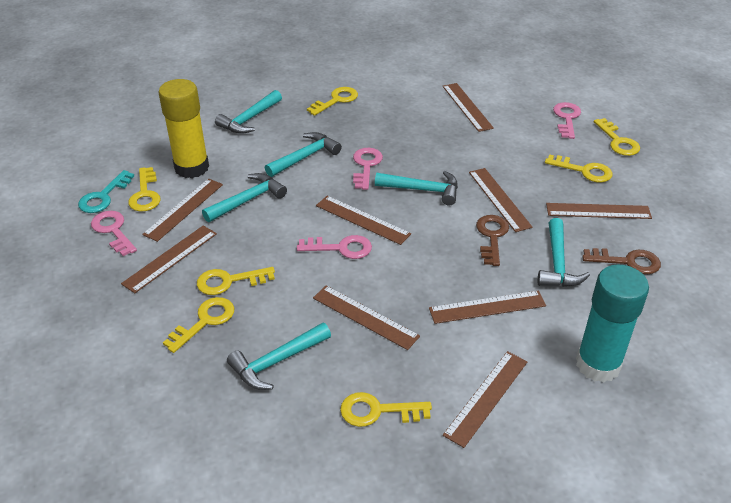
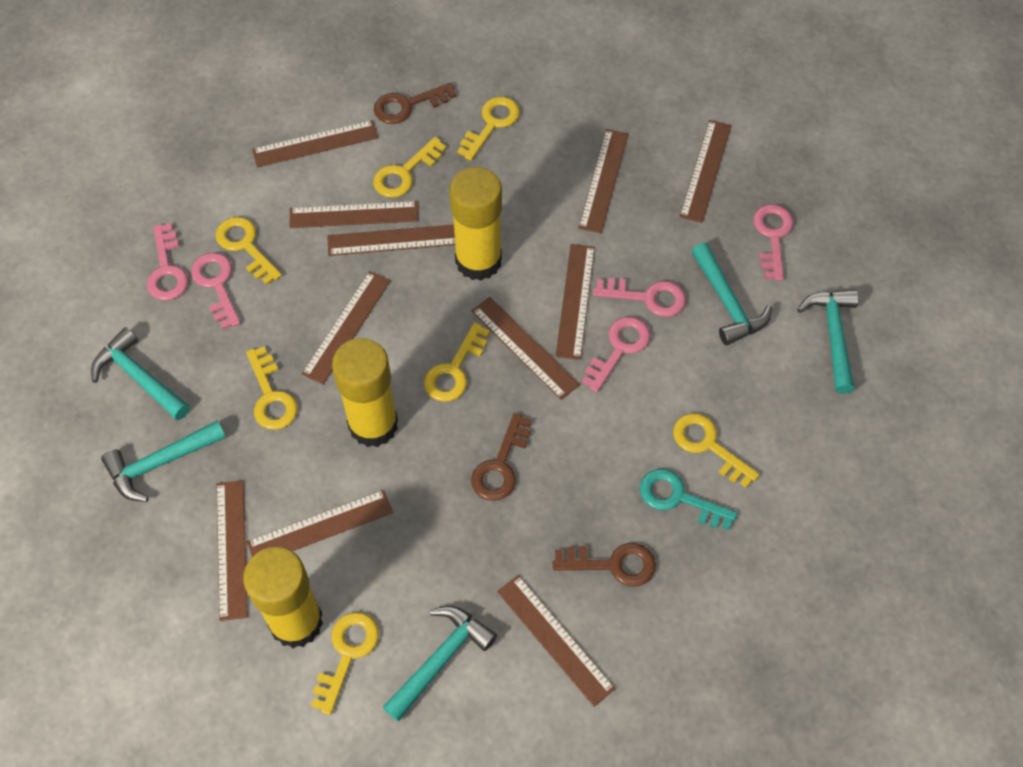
brown key: [476,215,509,266] [582,248,661,274] = 2 -> [374,82,456,124] [471,413,531,501] [553,543,656,587] = 3
brown ruler: [121,225,217,293] [142,178,223,242] [313,286,420,350] [316,196,411,245] [429,291,546,324] [443,83,494,132] [443,351,528,448] [469,168,533,232] [546,203,652,219] = 9 -> [216,480,248,621] [247,490,393,557] [252,120,378,167] [290,201,418,228] [302,271,390,385] [327,224,455,256] [471,297,580,400] [497,575,616,707] [556,244,595,360] [578,129,628,233] [679,120,732,223] = 11
pink key: [91,211,137,256] [297,235,372,259] [353,148,383,190] [553,102,581,139] = 4 -> [147,224,188,301] [191,252,241,329] [582,317,651,393] [593,278,686,317] [753,204,794,281] = 5
turquoise glue stick: [576,264,649,383] = 1 -> none = 0
turquoise hammer: [202,173,287,222] [215,90,282,134] [227,323,331,390] [265,132,342,177] [375,171,458,206] [538,218,590,287] = 6 -> [91,327,190,420] [101,420,226,502] [383,606,497,721] [691,243,772,345] [797,289,859,394] = 5
yellow glue stick: [158,79,209,178] = 1 -> [243,547,323,648] [332,338,398,447] [450,167,502,281] = 3

